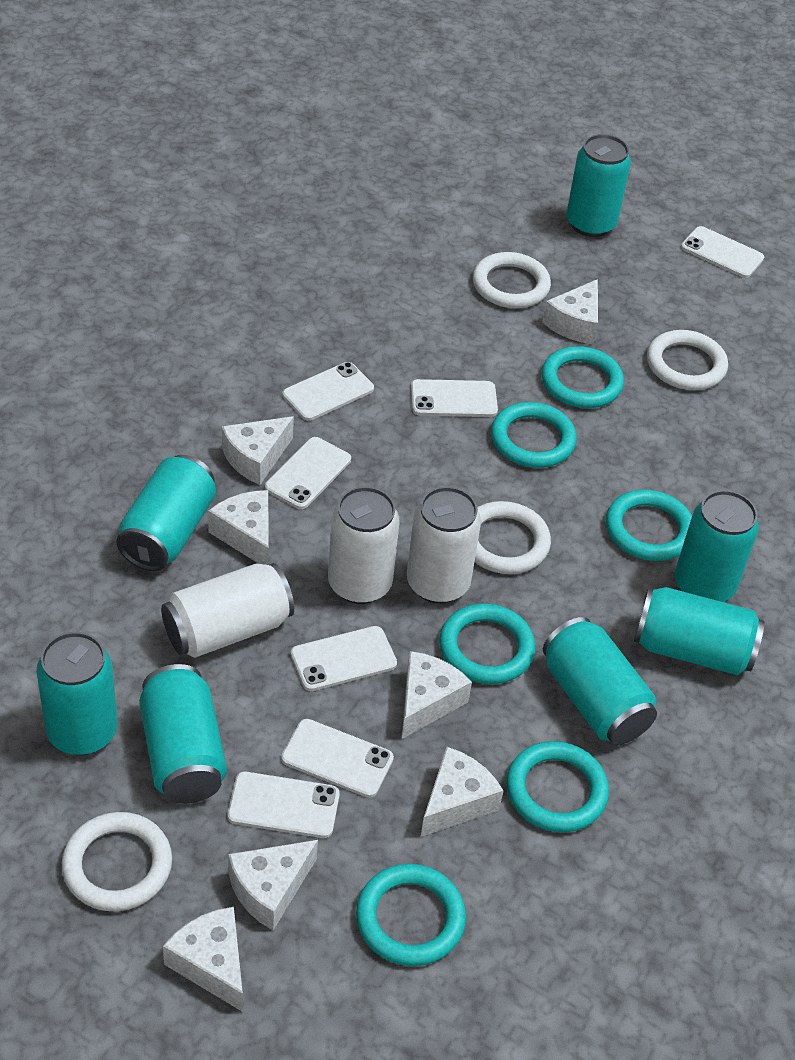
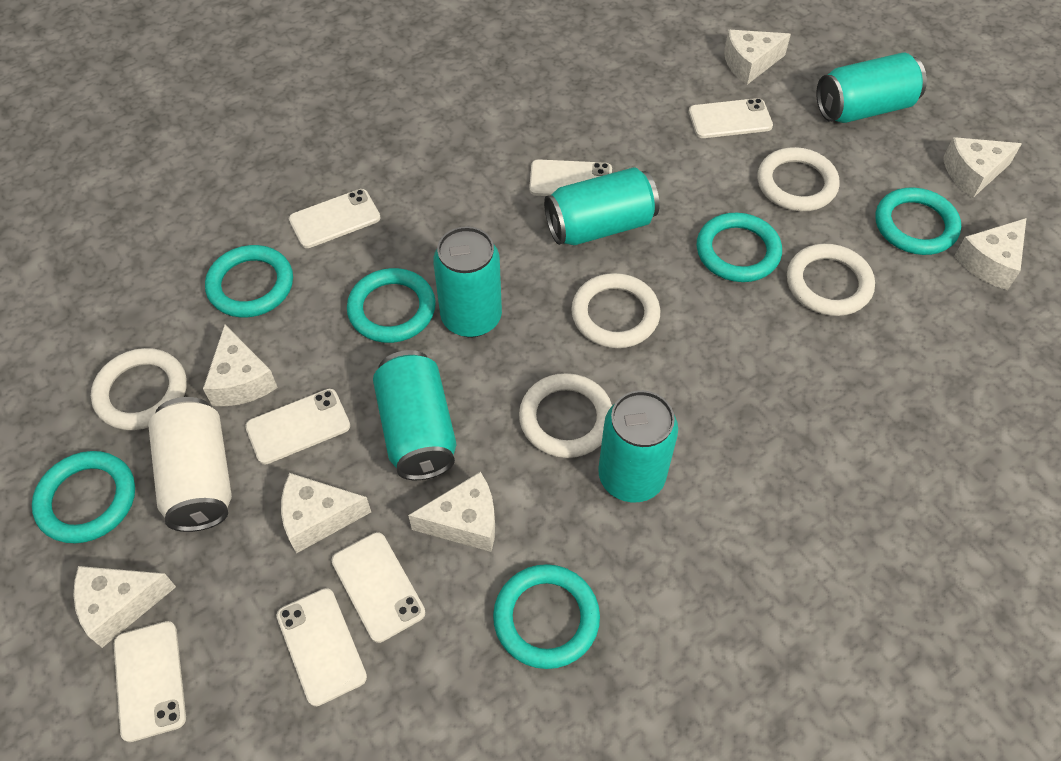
turquoise can: [36,632,118,755] [116,455,216,571] [139,664,227,804] [543,617,657,745] [567,134,631,237] [634,587,765,675] [675,490,759,602] = 7 -> [373,350,456,480] [433,227,502,338] [544,167,659,245] [598,390,678,503] [816,53,927,123] = 5
white can: [161,563,294,658] [328,487,400,604] [407,487,481,604] = 3 -> [148,397,232,532] = 1
white ring: [62,812,172,911] [473,252,551,308] [475,501,551,574] [647,330,728,390] = 4 -> [91,348,187,430] [519,373,612,458] [571,273,660,348] [757,147,840,211] [787,244,875,316] = 5

